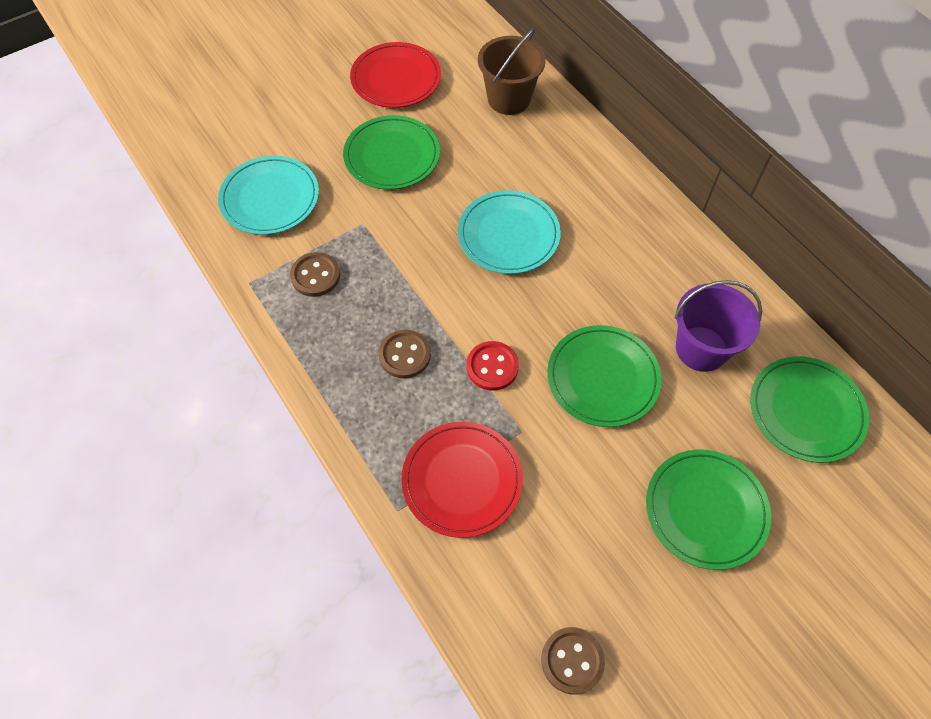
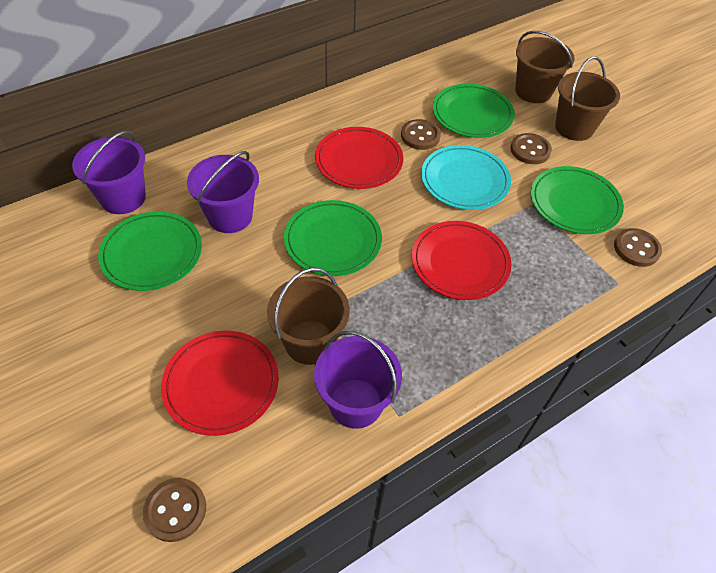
brown bucket: [478,29,546,115] = 1 -> [267,268,350,365] [515,31,574,103] [555,56,620,141] = 3
brown button: [290,252,340,297] [378,330,431,378] [541,627,605,695] = 3 -> [143,478,206,542] [401,119,441,150] [510,133,552,164] [614,228,662,267] = 4
purple bucket: [674,280,762,372] = 1 -> [72,131,146,214] [187,151,259,233] [314,331,402,429] = 3
red button: [466,341,519,391] = 1 -> none = 0
red plate: [350,42,441,108] [401,422,523,538] = 2 -> [161,331,279,436] [315,127,403,189] [412,221,512,300] = 3
turquoise plate: [218,156,319,235] [458,190,561,274] = 2 -> [421,145,511,210] = 1

